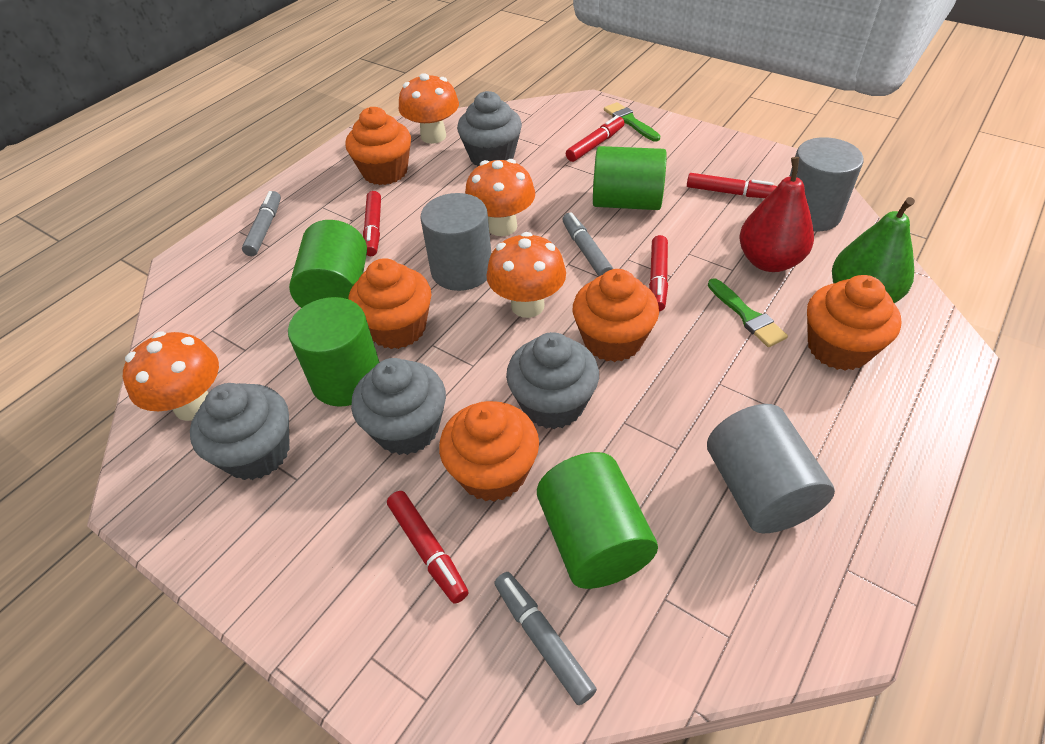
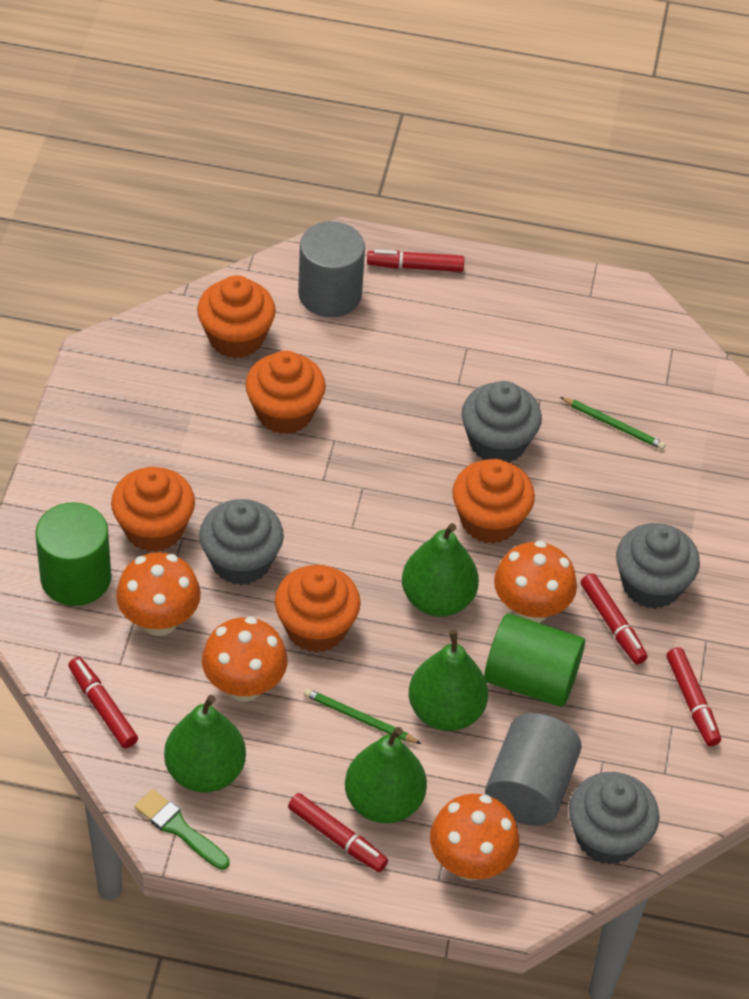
green brush: [604,102,660,141] [708,278,788,347] = 2 -> [135,789,230,870] = 1
green cylinder: [288,297,379,407] [289,220,367,308] [537,452,658,589] [593,146,667,210] = 4 -> [35,502,111,606] [484,613,585,707] = 2
green pear: [832,197,915,303] = 1 -> [164,695,246,793] [345,727,427,823] [402,523,479,617] [409,630,488,731] = 4
green pencil: none = 0 -> [304,688,421,744] [560,397,665,450] = 2
grey cylinder: [420,193,491,291] [707,404,835,534] [789,137,864,231] = 3 -> [298,221,365,317] [485,713,582,826] = 2
grey marker: [242,191,281,256] [494,572,597,705] [562,212,613,276] = 3 -> none = 0
red pear: [739,157,814,272] = 1 -> none = 0

